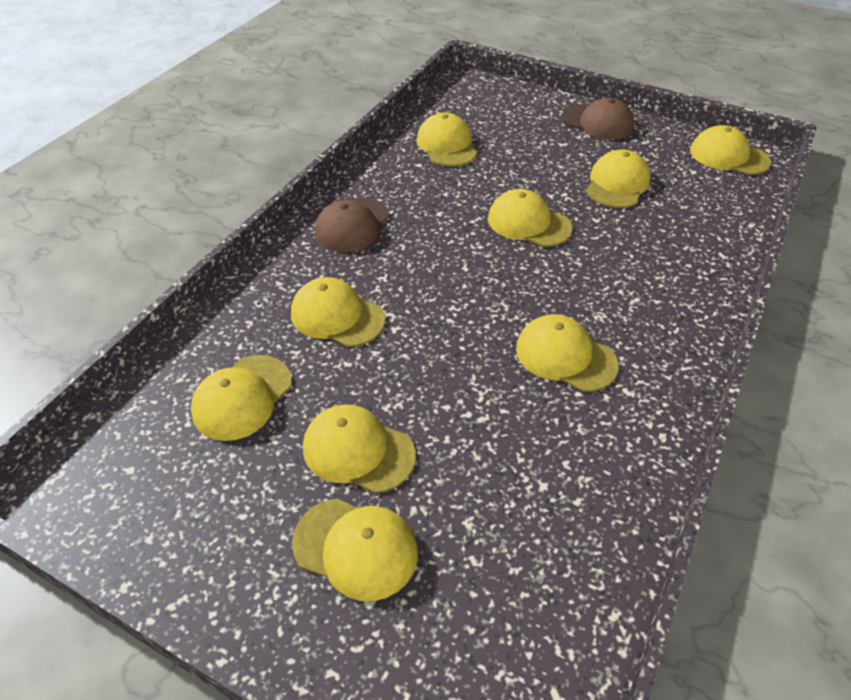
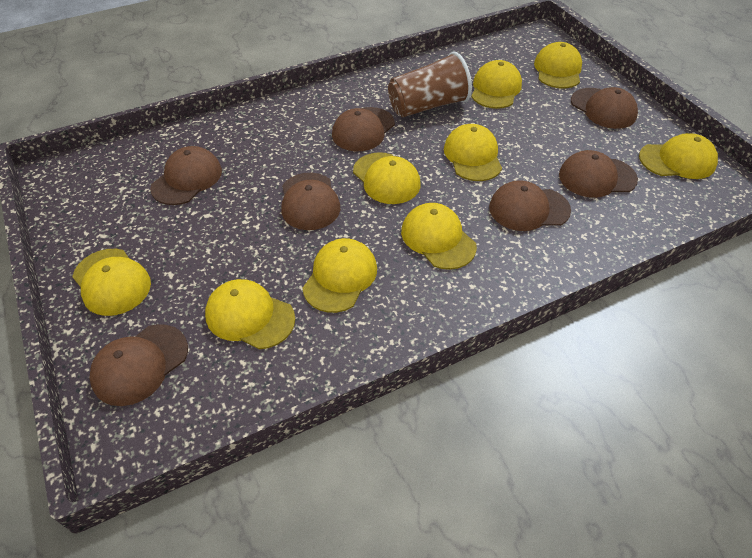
brown cap: [315,197,389,252] [562,98,634,140] = 2 -> [89,324,188,406] [150,146,222,205] [281,173,340,230] [332,107,395,151] [489,180,571,231] [559,150,638,198] [571,87,638,129] = 7
brown cup: none = 0 -> [388,52,472,117] = 1

